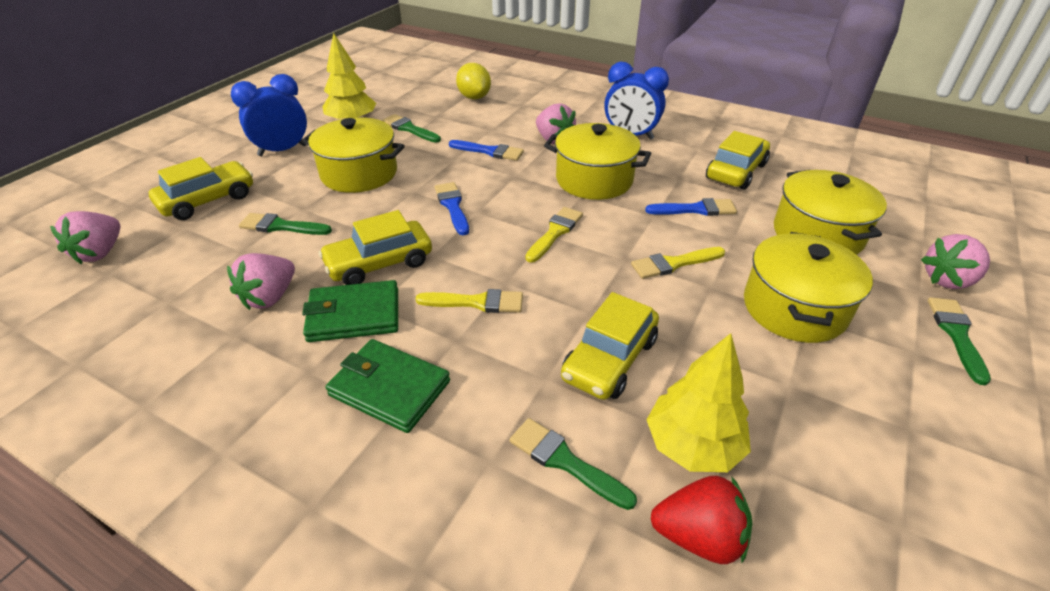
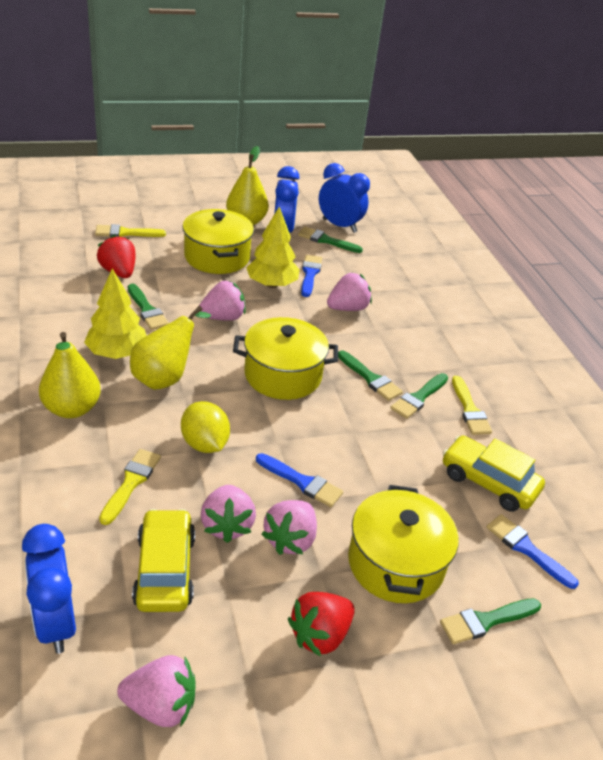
blue clock: [231,74,307,156] [604,62,669,140] = 2 -> [22,524,76,654] [274,166,300,233] [319,163,370,233] = 3
green brush: [239,213,332,235] [382,114,441,143] [510,418,637,510] [928,297,991,385] = 4 -> [128,284,169,330] [298,227,363,253] [338,350,403,401] [390,373,448,419] [440,598,541,644] = 5
green wallet: [302,280,398,342] [326,339,450,433] = 2 -> none = 0
pink strawberry: [50,211,120,265] [227,253,295,310] [536,103,576,145] [921,234,990,289] = 4 -> [117,655,196,727] [199,281,246,321] [201,485,256,543] [262,500,317,555] [327,273,372,311] = 5
red strawberry: [651,476,752,564] = 1 -> [97,235,136,278] [288,592,355,657] = 2
yellow car: [149,157,253,220] [319,210,432,285] [561,292,659,400] [706,131,770,190] = 4 -> [132,509,195,612] [442,436,545,512] = 2
yellow pear: none = 0 -> [39,332,101,418] [130,306,211,390] [226,146,269,225] = 3
yellow pot: [302,117,405,193] [544,123,651,200] [744,232,873,343] [774,170,887,255] = 4 -> [182,209,254,274] [233,317,338,400] [348,485,459,603] = 3

